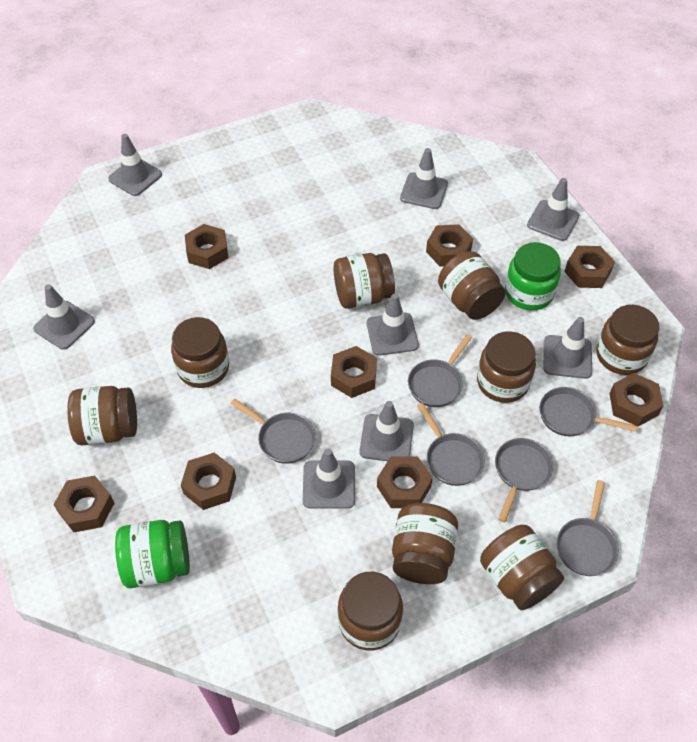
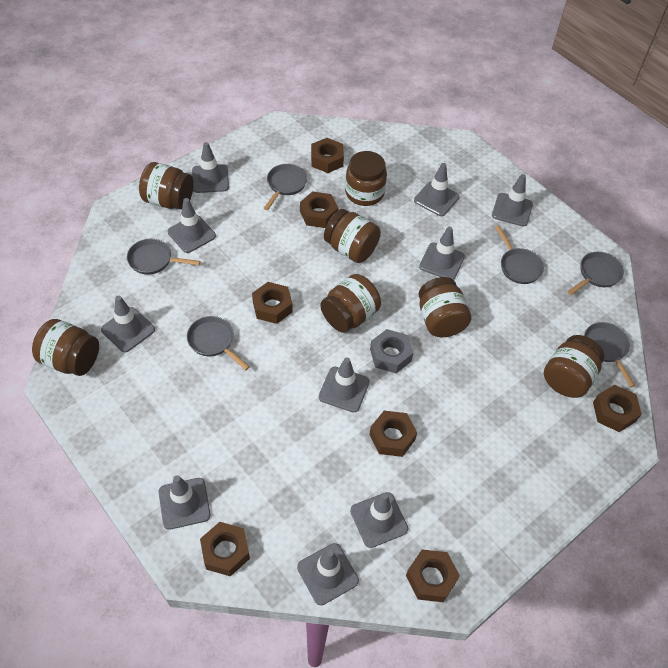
brown jar: [67,386,137,445] [171,317,229,388] [334,253,395,309] [338,572,403,651] [392,503,458,584] [438,251,506,320] [477,331,536,403] [480,525,564,610] [596,305,659,375] = 9 -> [32,319,99,376] [139,162,194,209] [320,274,381,333] [324,209,381,263] [345,151,387,206] [418,277,471,337] [544,335,605,398] = 7
brown nut: [53,476,114,532] [181,453,236,510] [185,224,228,269] [331,346,377,398] [377,456,433,508] [426,224,473,267] [564,246,615,288] [609,373,663,427] = 8 -> [200,522,250,576] [252,282,293,324] [300,191,338,228] [311,138,344,173] [369,411,417,457] [406,549,460,602] [593,385,642,432] = 7
green jar: [115,520,190,588] [505,242,561,310] = 2 -> none = 0
grey nut: none = 0 -> [370,329,413,373] = 1
grey traffic cone: [33,284,95,350] [108,134,162,196] [303,448,355,509] [359,401,414,461] [367,294,419,356] [400,148,448,209] [527,178,579,241] [544,317,592,379] = 8 -> [101,296,155,352] [159,475,211,530] [167,198,216,253] [192,142,229,193] [297,543,359,605] [319,357,370,412] [350,492,408,548] [414,163,459,216] [419,227,465,280] [492,174,533,226] = 10

